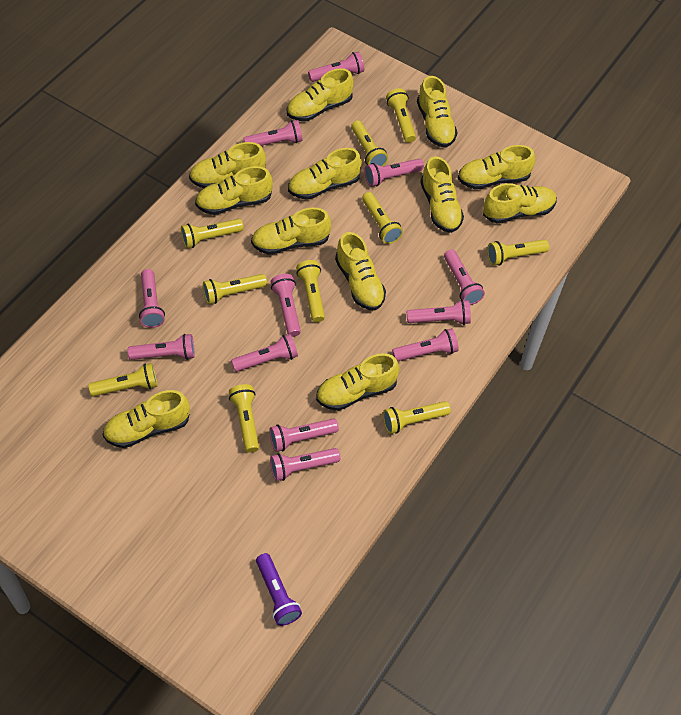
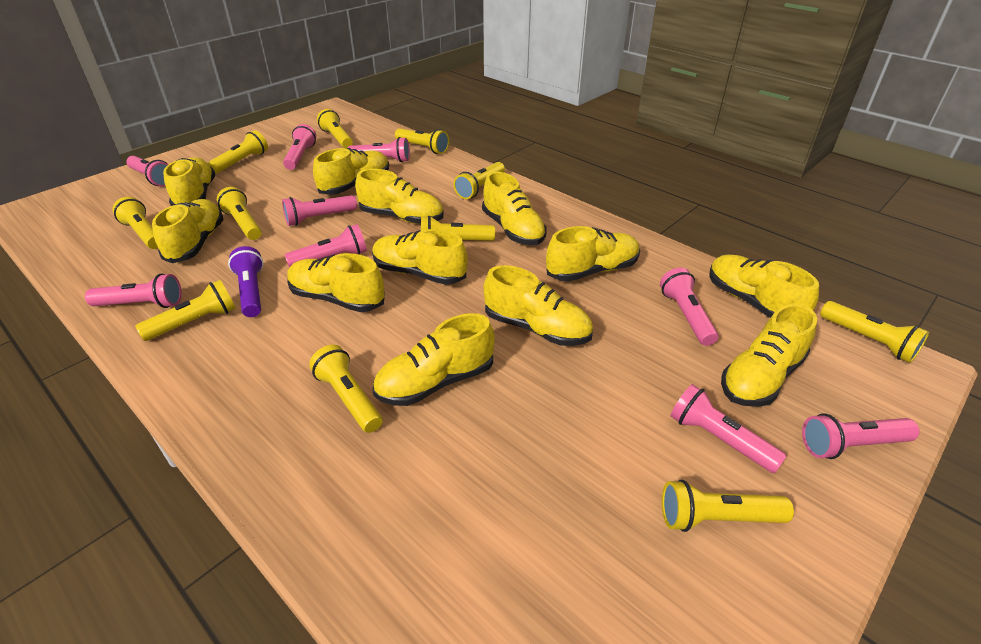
pink flashlight: [128,334,195,360] [139,269,165,328] [231,334,298,372] [244,120,303,146] [270,418,339,452] [270,448,340,481] [271,274,301,337] [308,51,364,82] [365,159,424,187] [392,328,459,361] [407,300,471,325] [444,250,485,305] = 12 -> [85,274,182,308] [126,156,168,187] [282,195,357,226] [283,124,316,170] [285,224,367,268] [348,137,410,162] [660,268,719,346] [670,384,787,473] [802,413,920,459] = 9
yellow flashlight: [88,363,158,397] [181,219,244,248] [203,274,267,304] [229,384,259,453] [296,260,325,322] [351,120,388,167] [362,192,403,244] [383,401,451,434] [386,88,416,143] [487,239,549,266] = 10 -> [113,197,158,249] [135,280,236,341] [208,130,268,173] [217,187,262,240] [309,345,383,433] [317,109,353,148] [395,128,449,154] [421,216,495,241] [453,162,505,199] [662,480,794,532] [820,301,929,363] = 11

